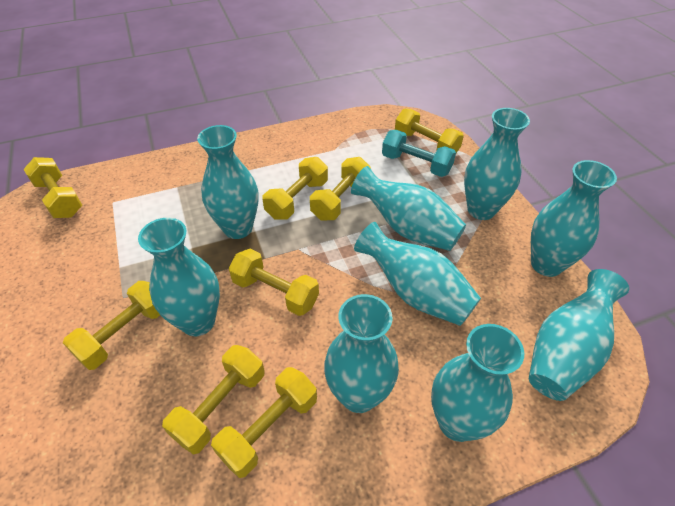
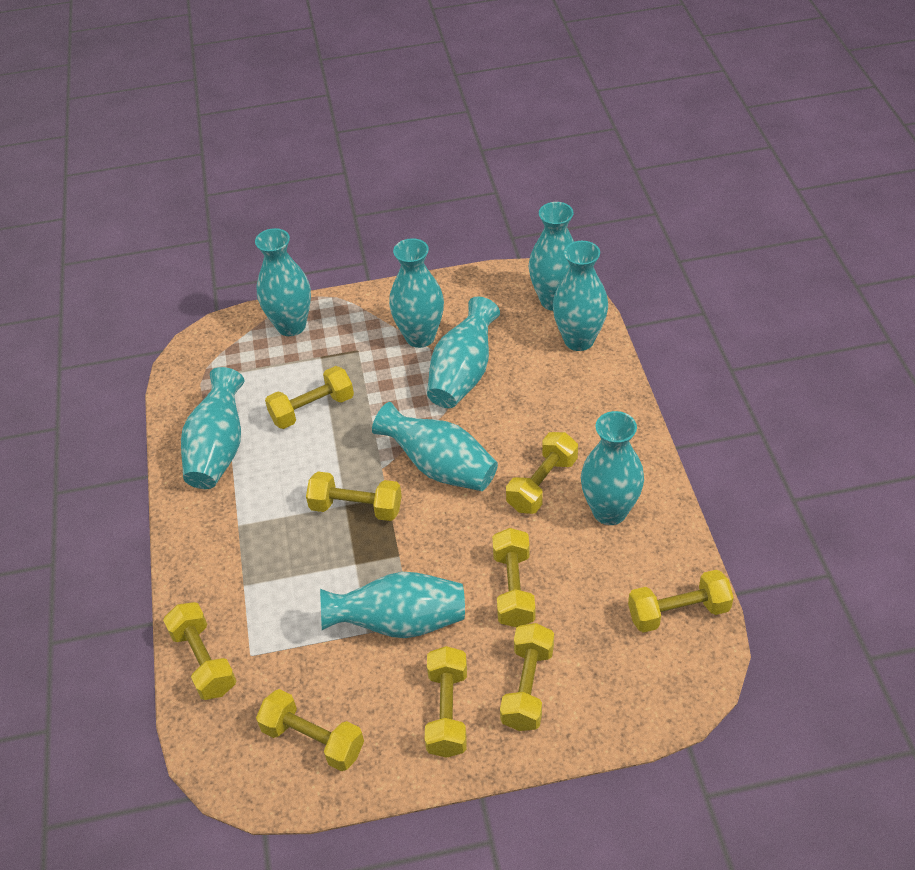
turquoise dumbbell: [382,130,456,177] = 1 -> none = 0
yellow dumbbell: [23,157,82,218] [63,281,160,370] [162,345,265,455] [211,367,317,478] [229,249,319,316] [262,157,328,220] [310,157,371,220] [395,108,464,153] = 8 -> [163,602,236,700] [256,689,364,771] [265,366,354,429] [306,471,402,521] [425,646,467,758] [492,528,535,628] [500,623,554,731] [506,432,578,514] [628,570,734,633] = 9

